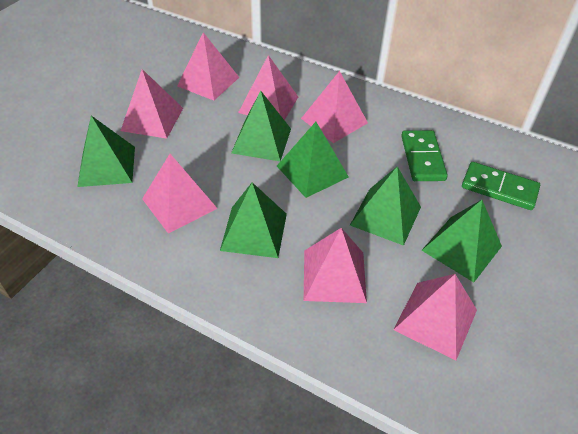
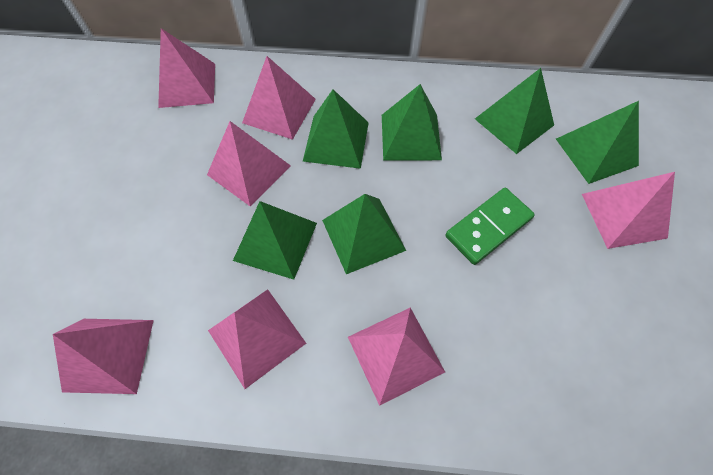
green domino: [401,130,448,181] [462,162,540,210] = 2 -> [445,188,535,265] = 1

